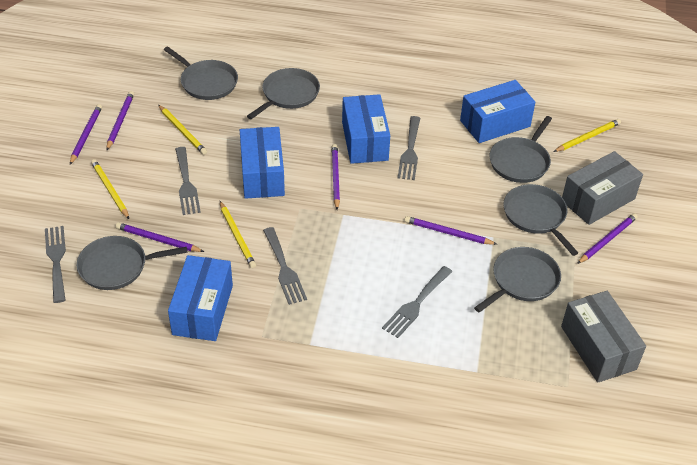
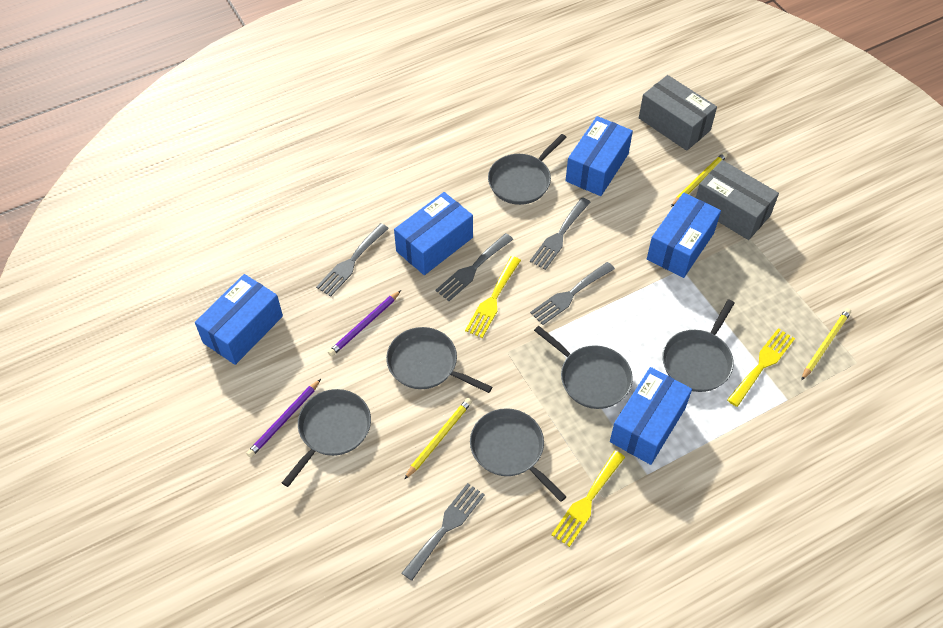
blue box: [168,255,233,341] [240,127,285,199] [342,94,390,164] [460,80,535,143] = 4 -> [195,274,283,365] [394,192,473,275] [565,116,633,196] [610,367,692,465] [647,193,721,278] = 5
purple pencil: [70,104,102,165] [106,91,134,150] [116,222,204,252] [332,144,340,210] [404,216,497,245] [577,213,638,264] = 6 -> [246,379,321,458] [328,290,401,356] = 2
yellow fork: none = 0 -> [465,256,521,338] [551,451,625,547] [727,328,795,407] = 3
yellow pencil: [91,159,129,219] [159,105,207,155] [220,201,256,268] [553,119,621,152] = 4 -> [404,398,472,480] [671,152,727,207] [801,308,851,380] = 3

